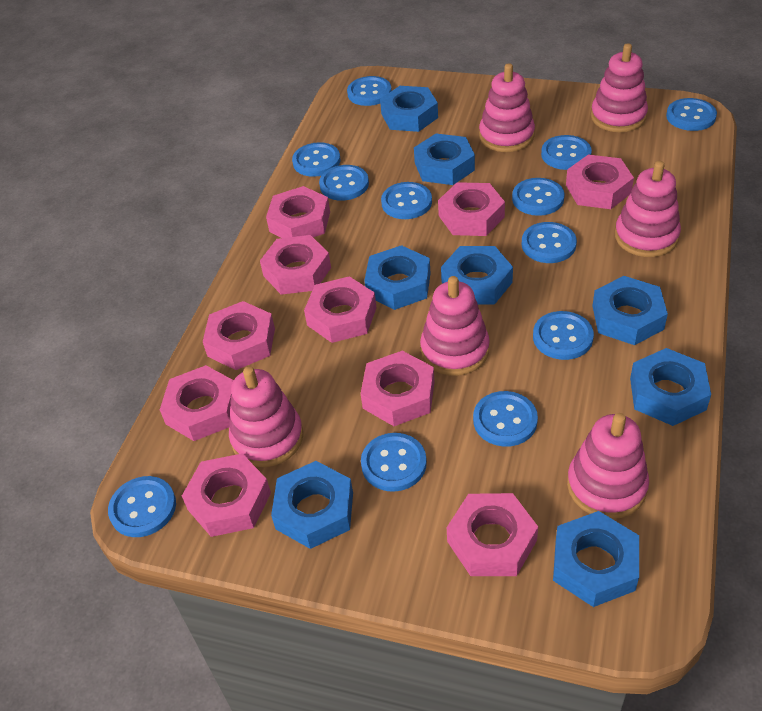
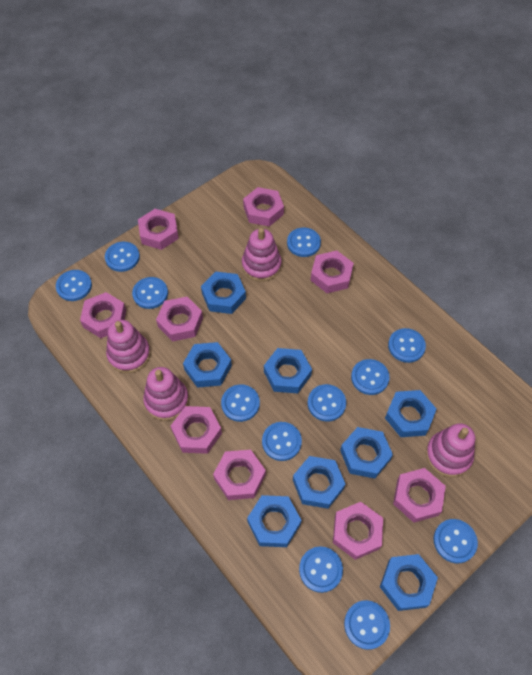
pink nut: [160,365,234,441] [182,454,271,537] [203,301,275,370] [260,235,331,295] [266,186,330,238] [304,276,376,343] [361,351,434,426] [438,182,505,236] [447,493,538,576] [566,155,634,209] = 10 -> [80,292,126,338] [138,209,179,250] [156,297,203,341] [171,406,222,454] [213,450,266,500] [243,187,284,227] [311,251,354,293] [333,502,383,560] [393,468,446,523] = 9
pink stacking toy: [229,366,303,467] [420,276,490,376] [479,63,535,152] [567,413,649,519] [591,43,648,132] [615,161,681,257] = 6 -> [106,320,151,373] [143,367,189,421] [242,228,281,282] [426,423,475,477] = 4

